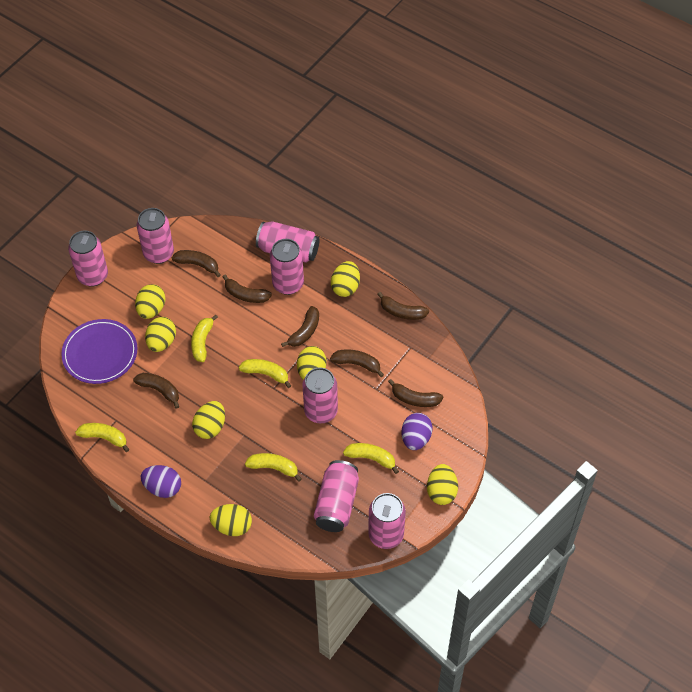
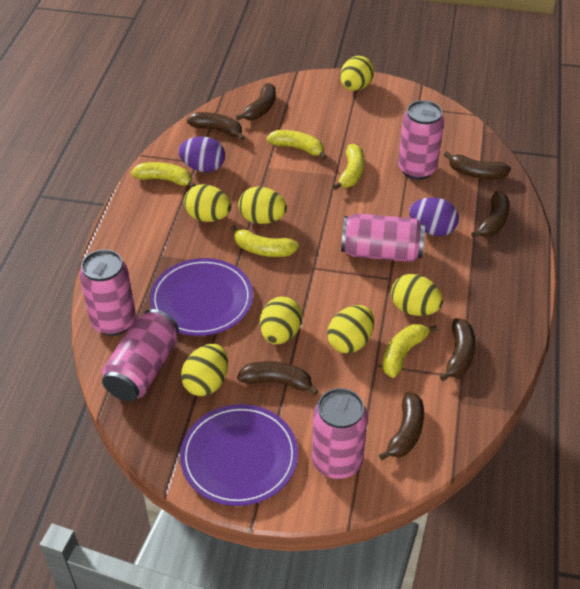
pink can: [68,231,108,287] [137,208,174,264] [256,221,319,263] [270,239,304,295] [302,368,338,423] [314,460,359,532] [368,493,406,549] = 7 -> [80,249,136,336] [102,309,179,401] [312,388,368,479] [341,214,425,262] [398,100,444,180] = 5
purple plate: [61,319,137,384] = 1 -> [150,258,253,336] [180,404,298,506] = 2

